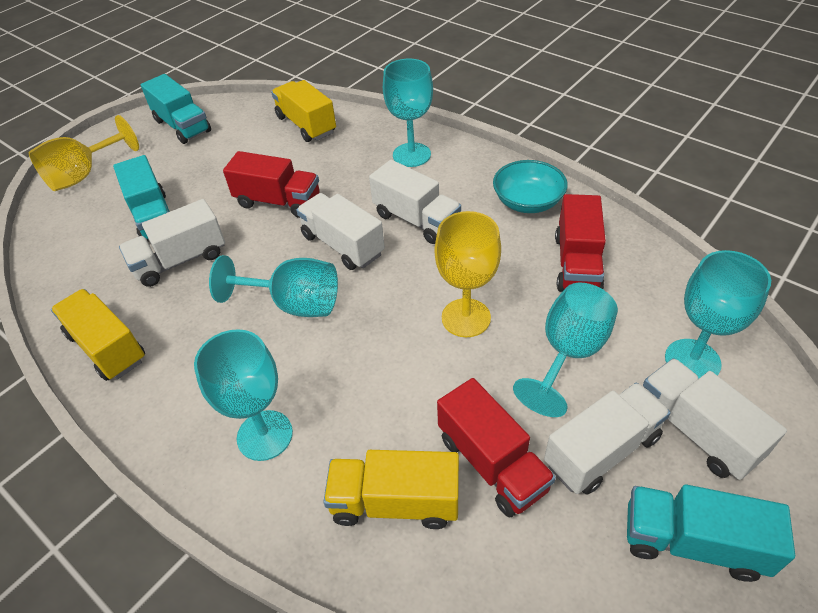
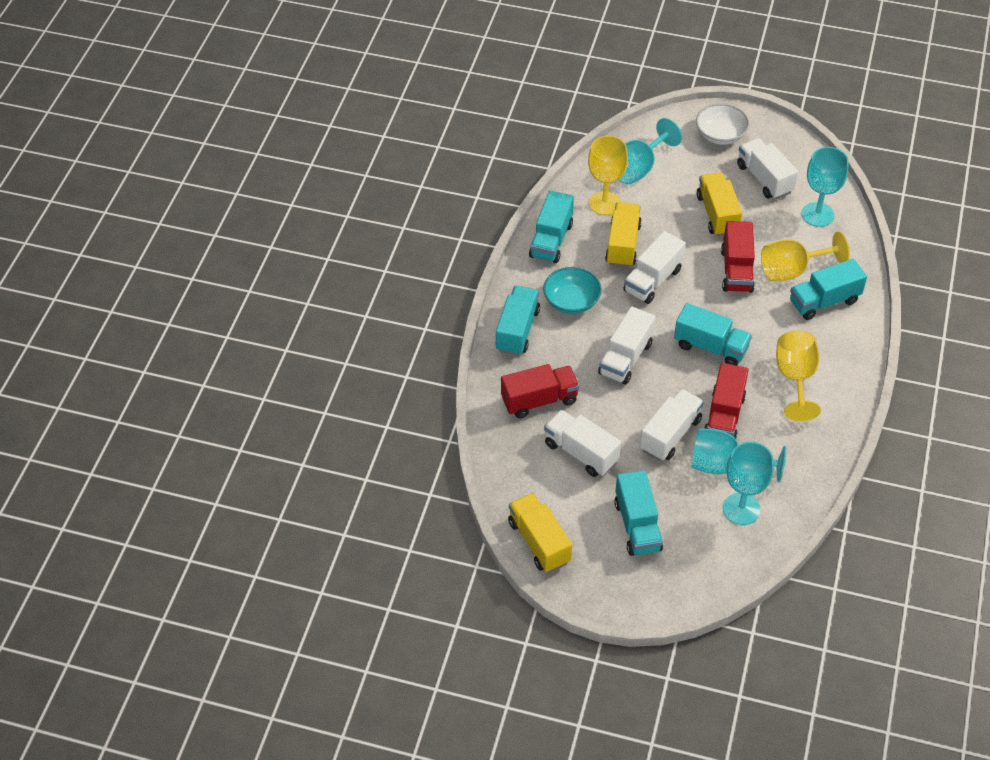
turquoise goblet: [194,329,293,461] [209,255,338,317] [383,59,433,167] [513,283,618,417] [665,250,771,379] = 5 -> [619,118,682,184] [692,429,787,483] [723,442,774,525] [801,147,849,227] = 4
turquoise truck: [113,155,169,241] [141,74,211,144] [627,484,795,582] = 3 -> [496,286,540,355] [529,191,574,263] [615,470,663,556] [674,303,752,366] [790,259,867,320] = 5
white bowl: none = 0 -> [696,103,750,145] = 1
yellow goblet: [29,115,139,191] [435,211,501,337] = 2 -> [588,136,628,215] [761,231,850,281] [776,330,821,421] = 3

